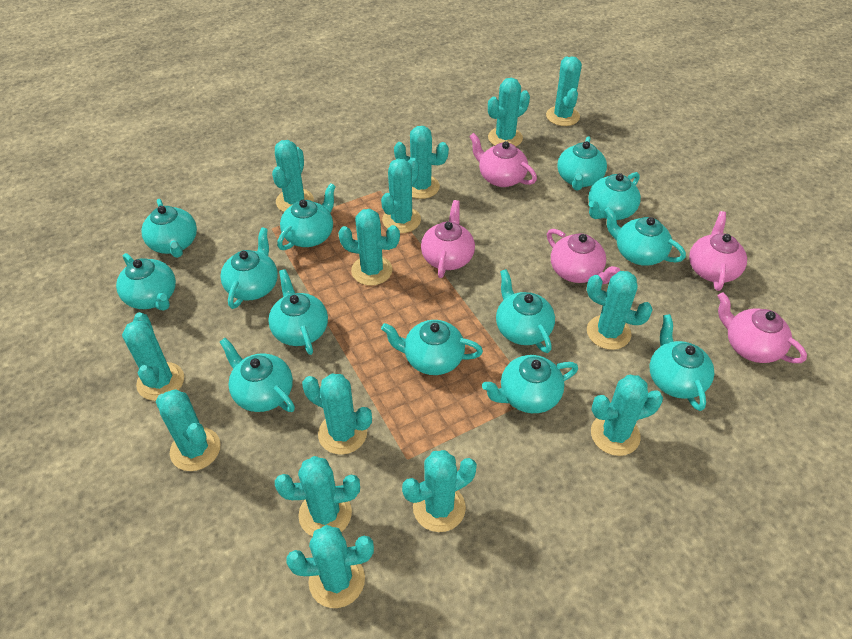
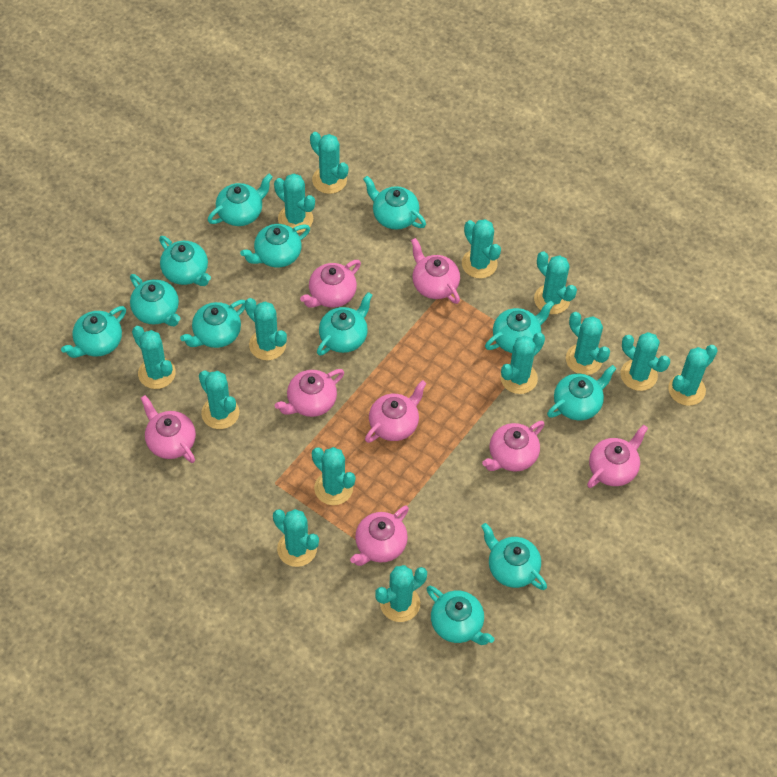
pink teapot: [421,200,475,278] [469,133,537,187] [547,229,620,284] [689,211,747,291] [718,292,807,363] = 5 -> [141,395,196,463] [274,369,344,417] [300,260,361,308] [350,506,409,566] [365,380,427,443] [411,238,460,304] [482,421,545,472] [587,425,648,488] = 8
turquoise teapot: [116,253,176,310] [141,199,197,258] [220,227,278,309] [220,338,295,412] [268,269,328,355] [277,183,336,250] [381,320,483,375] [482,355,578,413] [496,269,555,353] [557,136,607,191] [588,172,641,220] [604,207,686,266] [649,314,714,411] = 13 -> [61,306,126,358] [130,274,181,326] [159,236,211,286] [180,300,245,348] [208,174,273,226] [240,224,310,267] [317,292,372,356] [363,176,426,230] [427,586,495,645] [481,523,547,590] [485,301,554,353] [547,365,616,421] = 12

